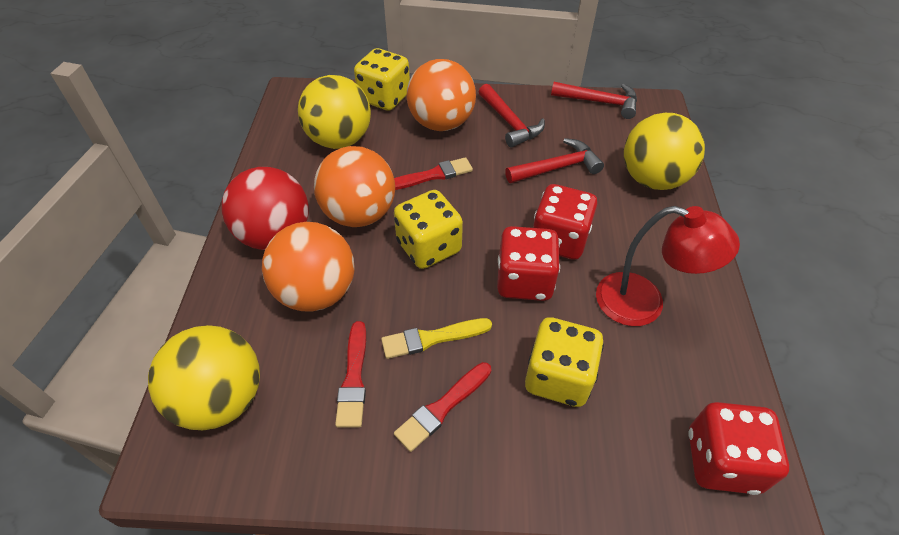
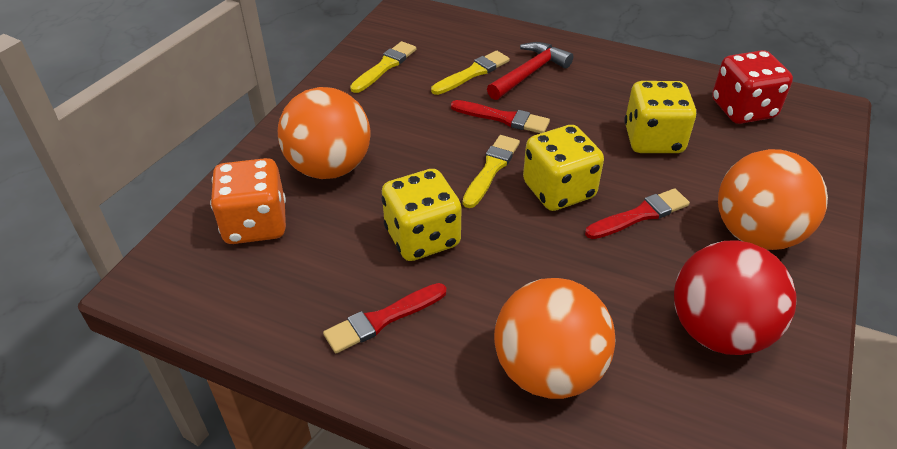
orange dice: none = 0 -> [210,158,286,244] = 1
red dice: [497,226,560,301] [533,184,597,260] [688,402,789,495] = 3 -> [712,50,793,124] = 1
red hammer: [479,84,545,148] [505,138,604,183] [551,82,637,119] = 3 -> [487,42,573,100] = 1
red lamp: [596,206,740,326] = 1 -> none = 0
yellow ball: [148,325,260,430] [298,75,371,149] [624,113,705,190] = 3 -> none = 0
yellow brush: [381,318,492,359] = 1 -> [350,41,416,93] [431,51,510,95] [463,135,520,208] = 3

